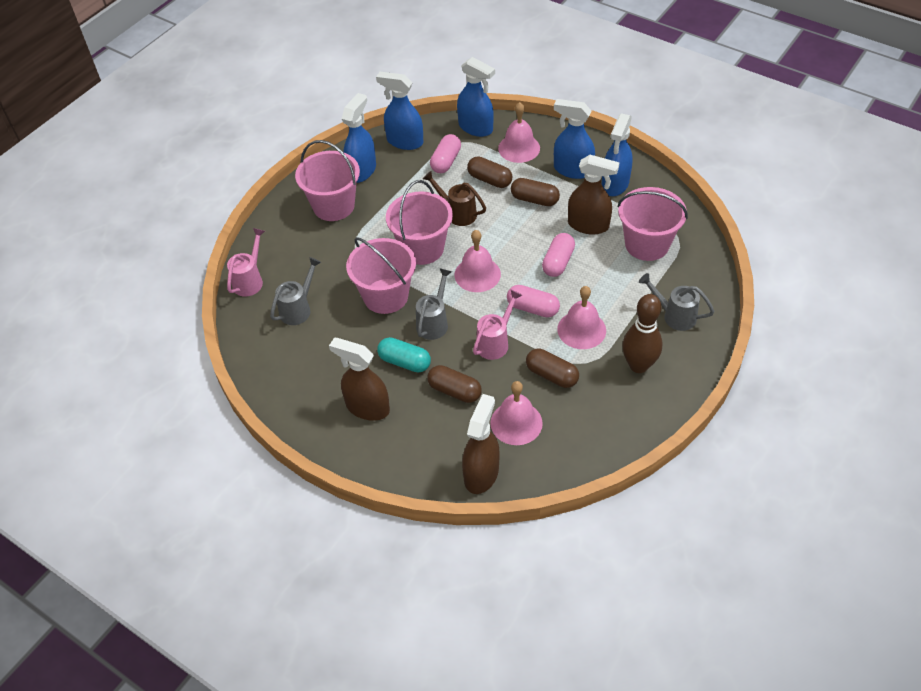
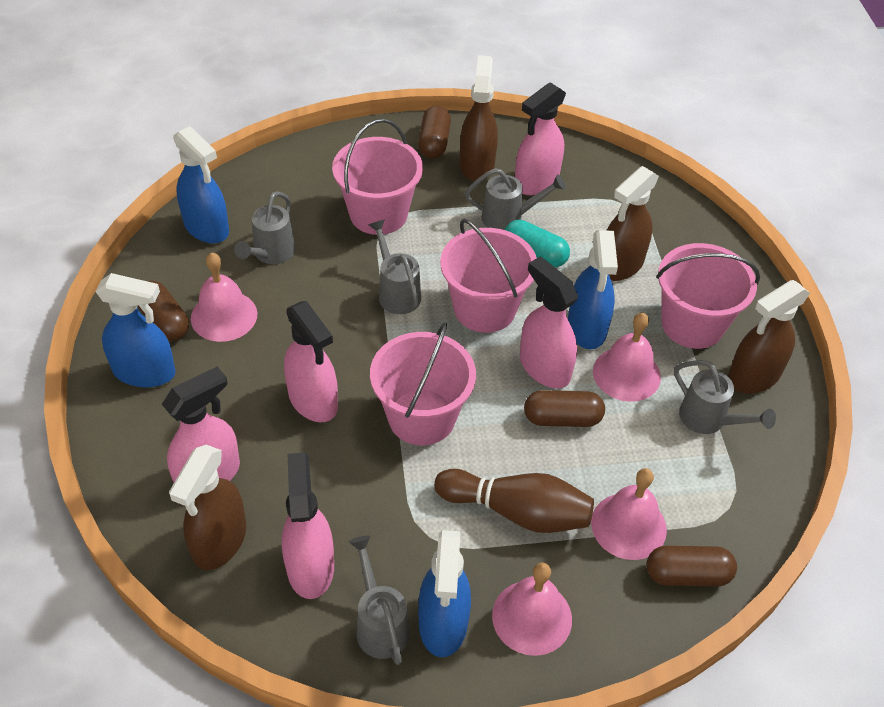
blue spray bottle: [342,93,376,183] [376,72,423,150] [457,57,495,137] [554,99,595,179] [602,113,633,196] = 5 -> [95,273,176,387] [173,126,229,243] [418,530,471,657] [568,230,618,349] = 4
brown spray bottle: [329,337,390,421] [462,394,500,494] [568,155,620,235] = 3 -> [169,445,246,570] [460,55,498,181] [606,166,659,281] [728,280,810,393] = 4
brown watering can: [423,171,486,226] = 1 -> none = 0
grey watering can: [270,257,321,325] [416,268,452,340] [639,273,715,331] = 3 -> [234,191,295,264] [349,535,410,665] [369,219,421,314] [465,168,566,230] [674,360,776,434] = 5
pink capsule: [430,134,461,173] [507,285,560,318] [542,233,575,277] = 3 -> none = 0
pink spray bottle: none = 0 -> [162,367,240,482] [282,452,334,599] [284,301,338,422] [515,82,566,195] [520,257,578,389] = 5
pink watering can: [227,228,265,296] [473,290,522,360] = 2 -> none = 0

